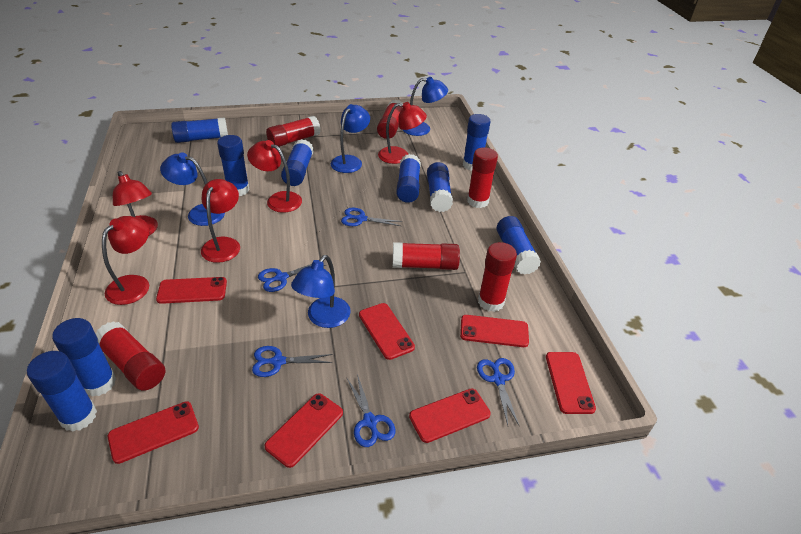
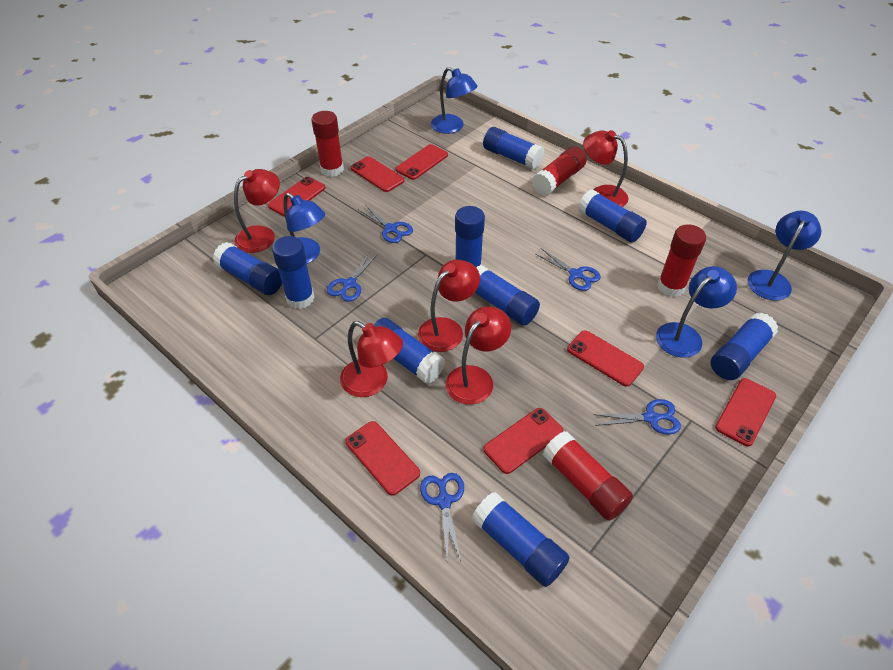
red glue stick: [95,321,165,391] [266,116,321,147] [377,100,403,139] [393,242,460,270] [467,147,498,208] [478,242,517,312] = 6 -> [311,111,344,177] [532,146,586,196] [543,431,633,521] [657,224,706,297] = 4

